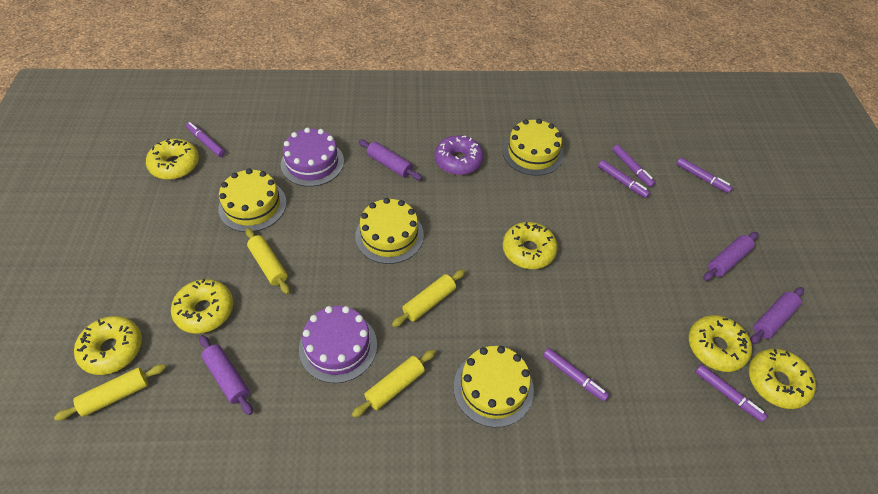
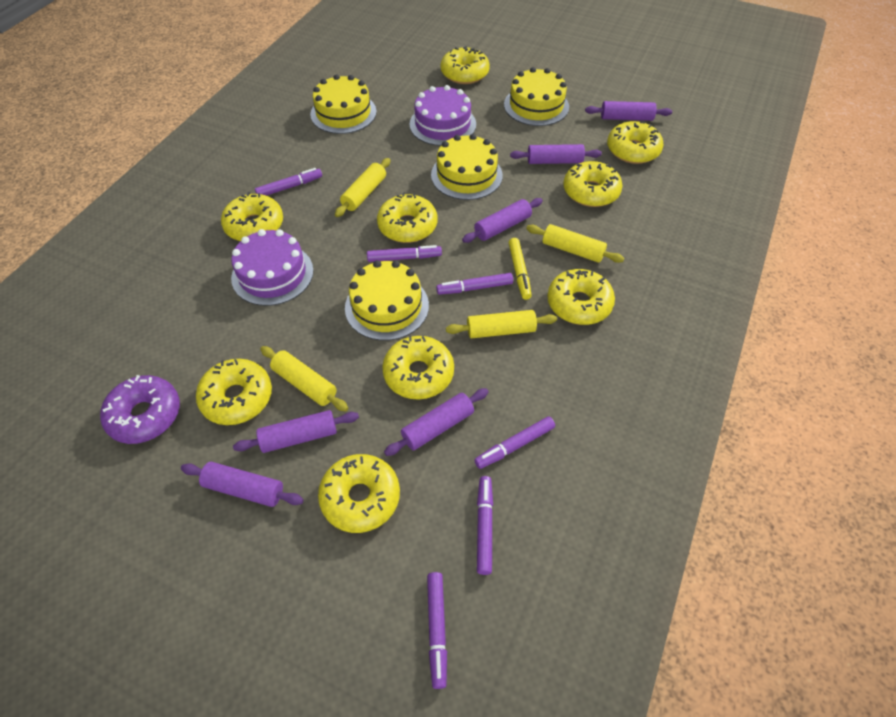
purple rolling pin: [199,335,253,415] [358,140,422,180] [703,232,758,281] [750,287,804,344] = 4 -> [181,462,304,507] [233,410,359,453] [384,388,489,456] [462,198,543,243] [510,144,602,164] [585,101,672,121] = 6
yellow donut: [74,316,142,375] [146,138,199,180] [171,279,233,334] [503,222,558,269] [689,315,752,372] [749,349,816,409] = 6 -> [196,359,272,425] [221,192,283,241] [318,454,400,533] [377,193,437,243] [382,336,454,400] [441,46,490,84] [547,269,615,325] [564,161,623,207] [607,121,663,164] = 9
yellow marker: none = 0 -> [508,238,532,300] = 1

